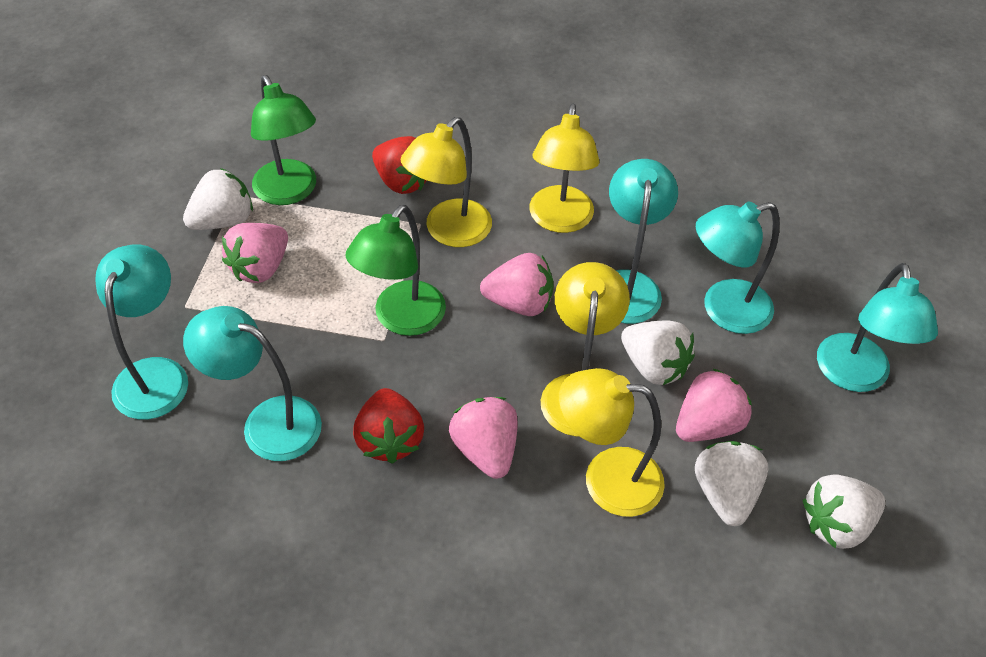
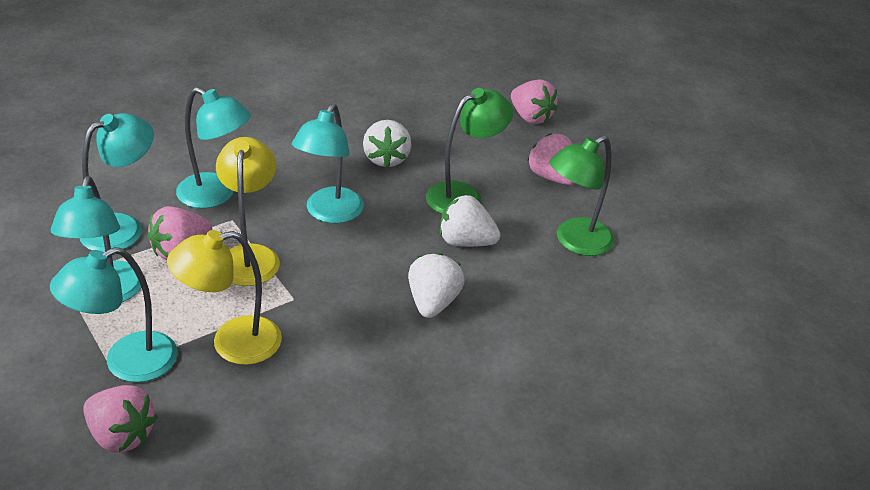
red strawberry: [353,388,424,464] [372,136,427,194] = 2 -> none = 0
white strawberry: [183,168,253,230] [621,321,695,385] [695,441,768,526] [802,474,886,549] = 4 -> [363,120,411,168] [408,253,465,318] [440,195,500,247] = 3
yellow lamp: [401,117,492,247] [530,104,600,233] [541,262,630,436] [558,368,665,517] = 4 -> [167,230,282,365] [216,137,280,286] = 2

